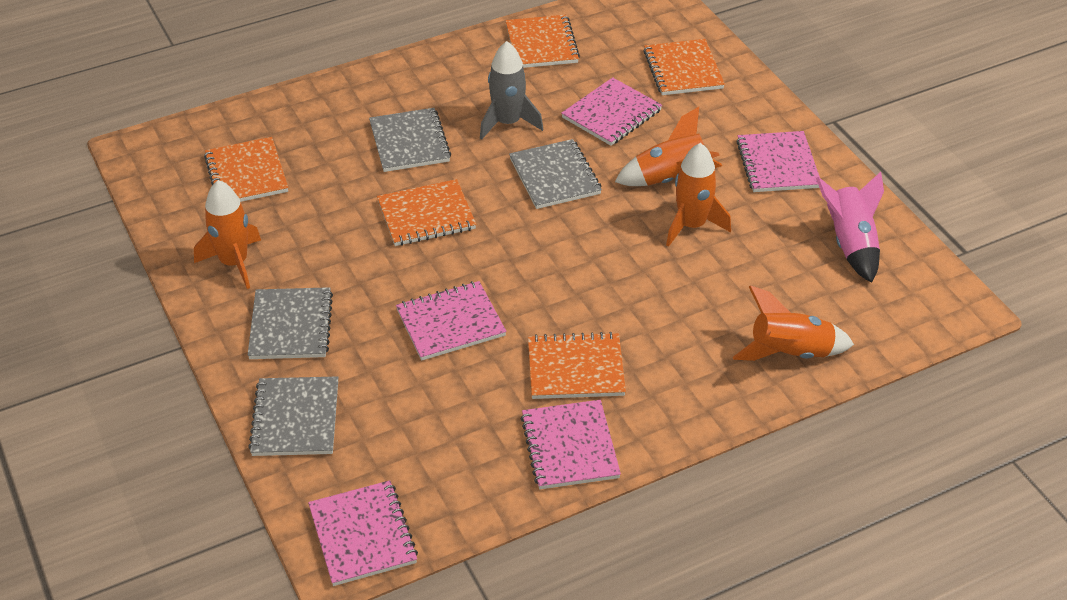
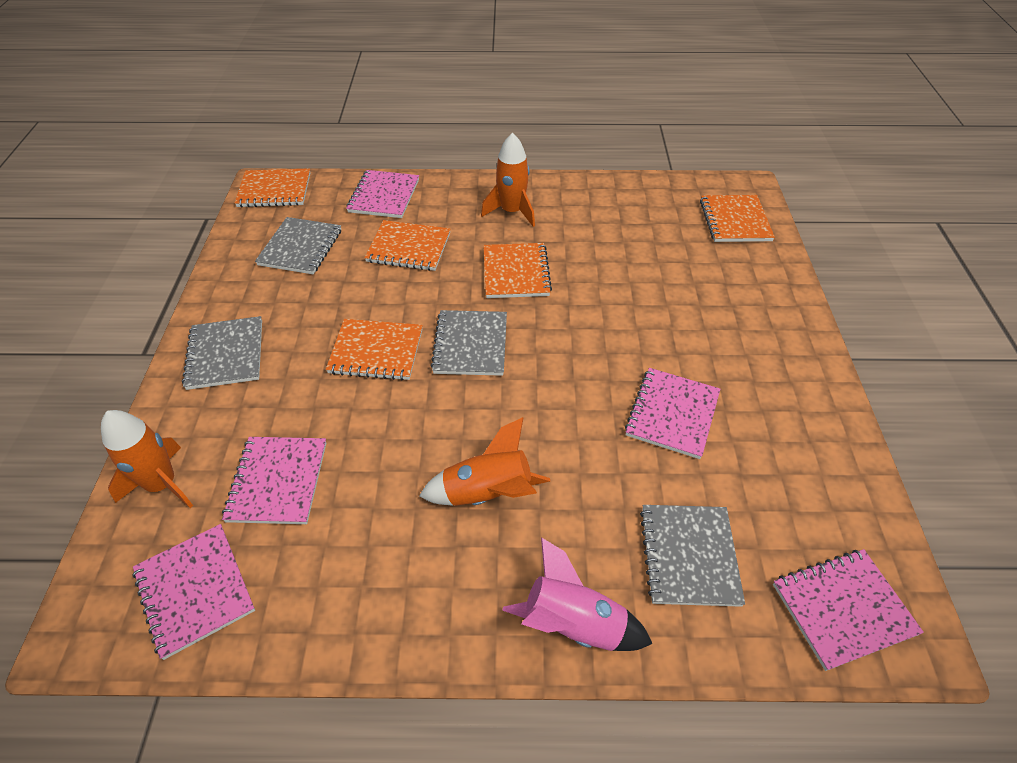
grey rocket: [480,41,543,140] = 1 -> none = 0
orange rocket: [194,180,261,289] [615,107,722,186] [666,143,731,247] [733,285,854,361] = 4 -> [101,410,193,508] [419,417,550,506] [481,133,535,227] = 3

